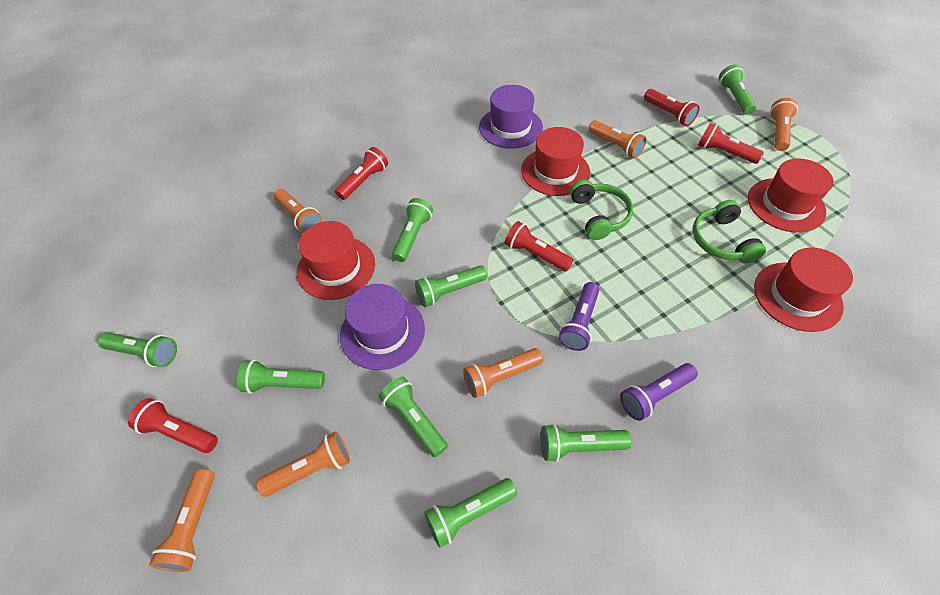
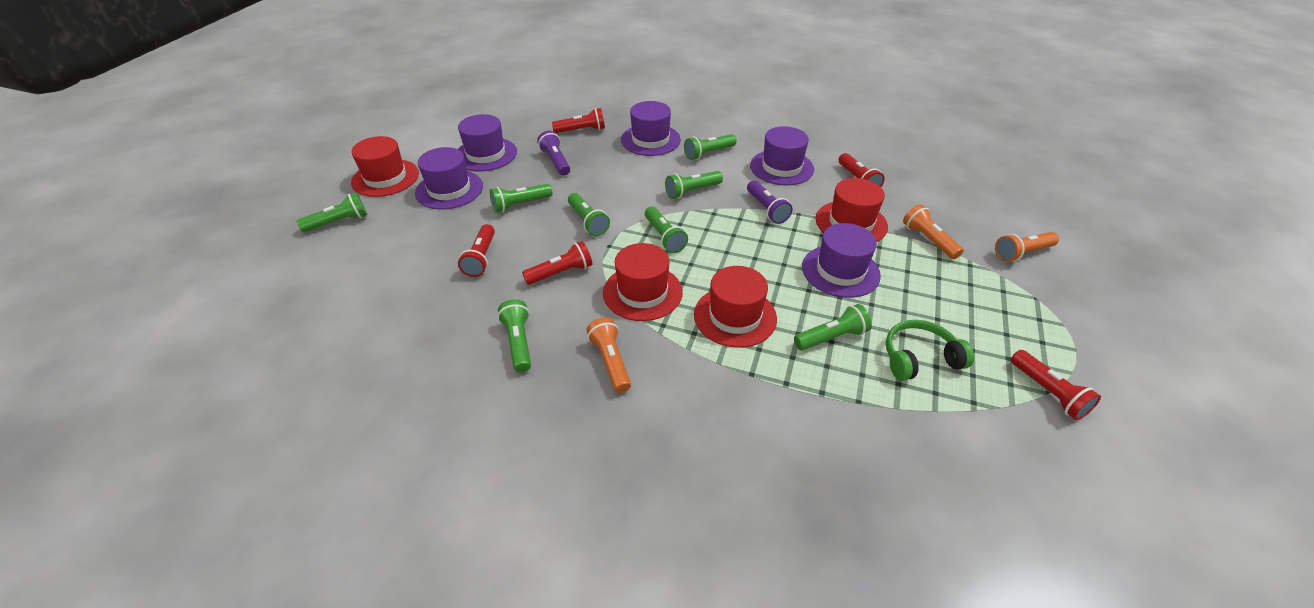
green headphones: [570,180,633,240] [693,200,766,264] = 2 -> [886,320,974,381] = 1
orange flashlight: [149,469,215,572] [256,431,350,497] [274,189,322,233] [463,348,543,398] [588,120,647,158] [770,98,798,151] = 6 -> [586,317,631,393] [903,205,964,259] [995,232,1059,262] = 3
purple hat: [340,284,425,370] [479,85,543,149] = 2 -> [415,147,483,209] [458,114,517,171] [621,101,681,156] [750,126,814,186] [802,223,881,298] = 5

